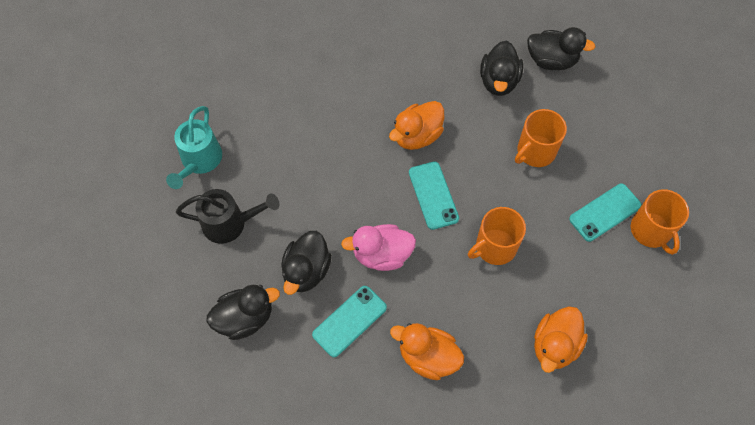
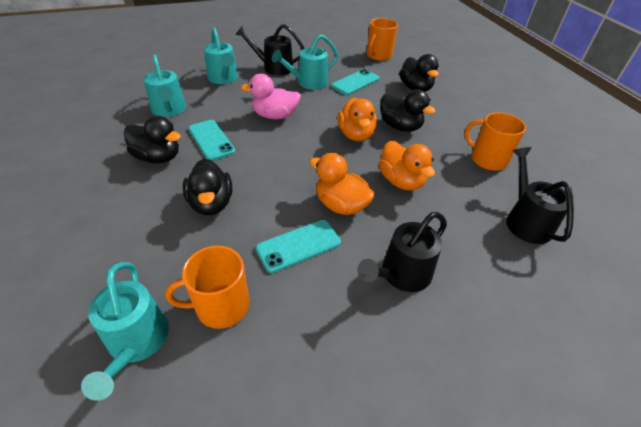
black watering can: [176,189,279,244] = 1 -> [235,24,305,75] [357,212,447,292] [506,147,574,244] = 3
turquoise watering can: [166,106,222,189] = 1 -> [81,262,169,401] [144,54,186,117] [204,27,238,84] [272,34,338,90] = 4

